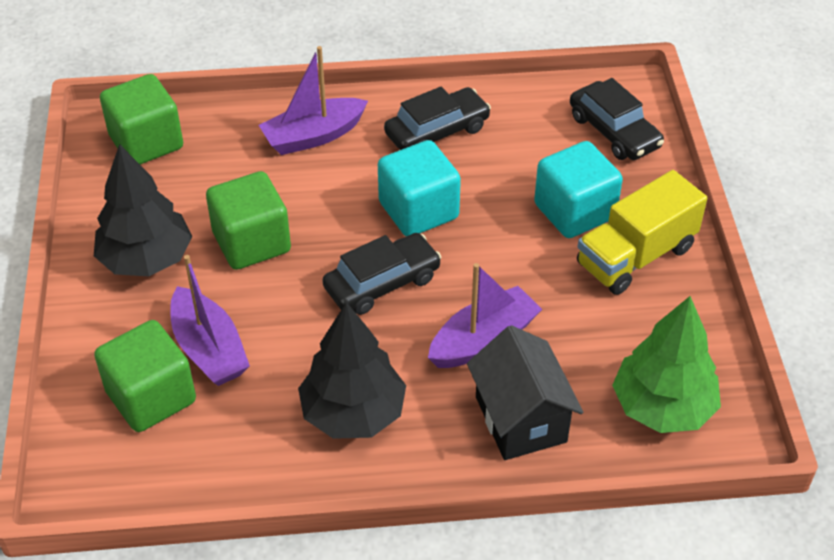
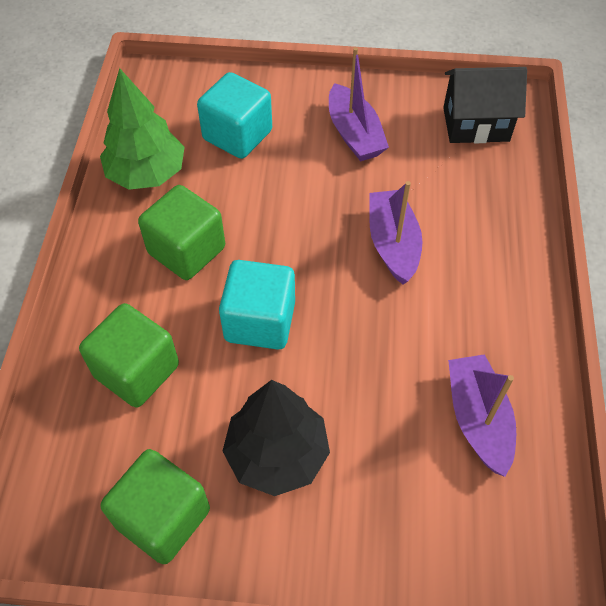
black car: [322,233,441,315] [384,87,491,150] [570,78,664,160] = 3 -> none = 0
black tree: [94,144,192,276] [298,302,406,439] = 2 -> [223,380,330,496] = 1
yellow truck: [577,170,707,295] = 1 -> none = 0

